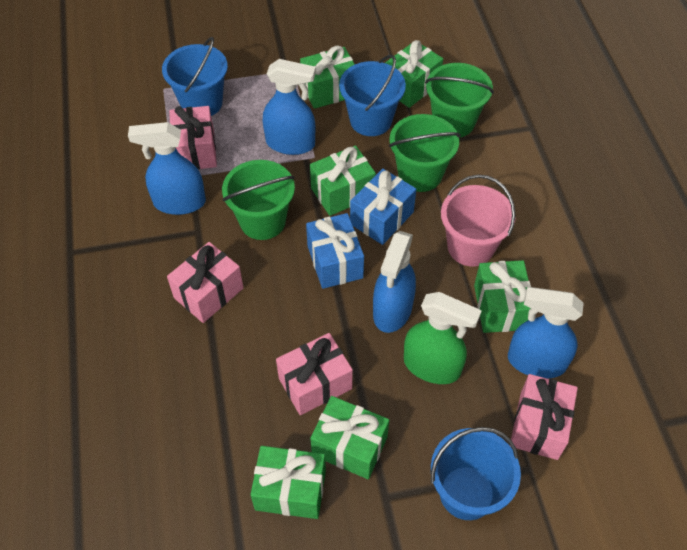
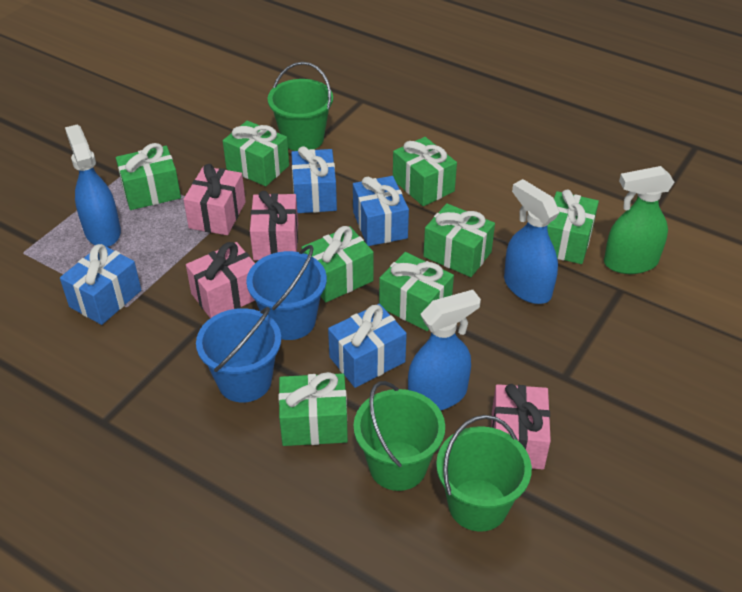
blue bucket: [162,37,228,116] [339,55,406,136] [431,427,521,520] = 3 -> [196,307,281,403] [246,245,327,340] = 2
blue gift: [306,213,364,289] [350,169,416,245] = 2 -> [60,244,141,325] [291,146,337,213] [328,304,407,388] [353,176,409,246] = 4
blue spray bottle: [128,122,206,215] [263,59,316,155] [373,231,416,333] [508,287,584,379] = 4 -> [65,124,121,247] [408,290,481,410] [504,179,560,304] = 3
green gift: [250,446,326,519] [300,46,355,109] [310,145,376,216] [310,396,389,479] [385,40,443,108] [474,260,531,333] = 6 -> [116,143,181,210] [223,120,289,186] [278,372,348,446] [301,226,374,302] [379,252,454,331] [393,137,457,206] [423,203,495,277] [548,190,599,264] = 8
pink bucket: [441,174,516,266] = 1 -> none = 0

